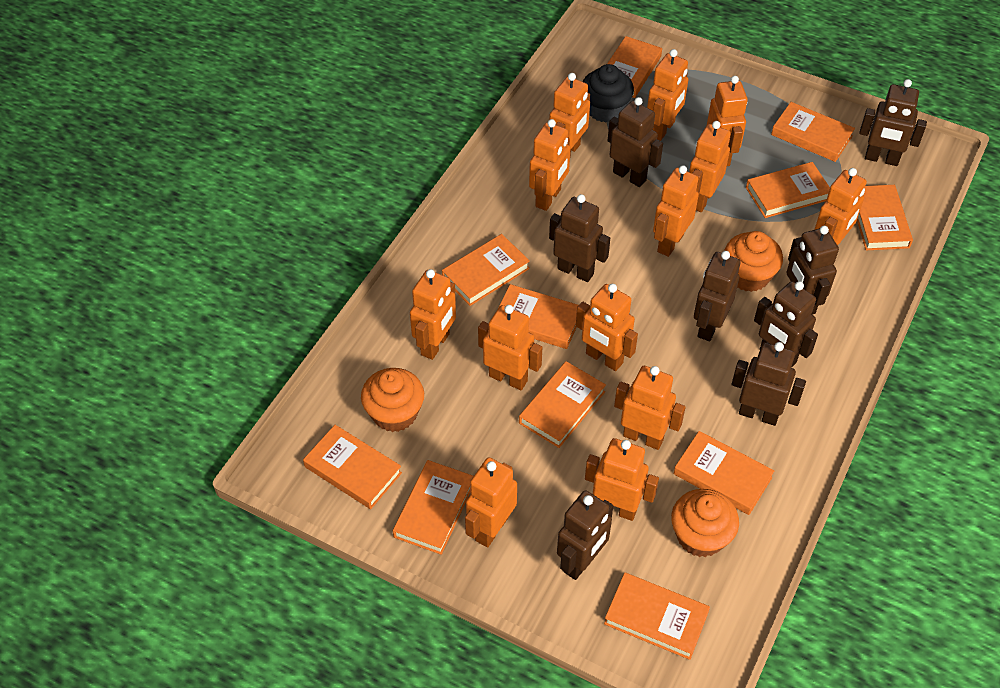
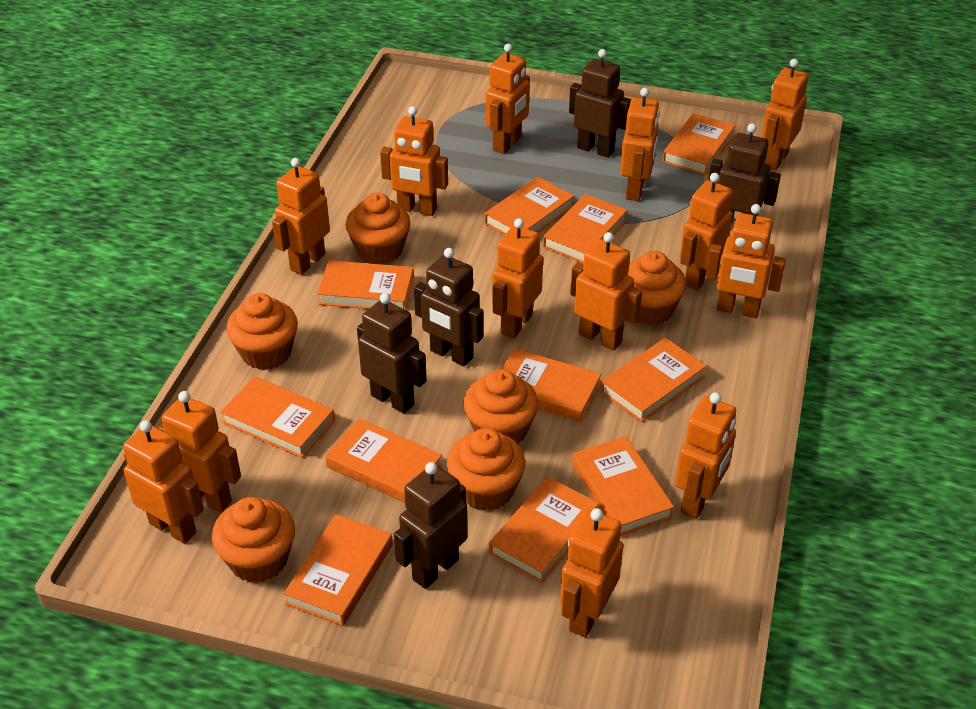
black cupcake: [583,64,634,123] = 1 -> none = 0
brown robot: [549,194,610,282] [557,490,613,580] [608,97,663,187] [694,251,741,341] [732,342,806,426] [754,281,818,368] [786,226,839,315] [859,79,927,166] = 8 -> [357,293,427,414] [394,462,467,589] [414,248,483,366] [569,49,631,158] [709,123,781,225] = 5
orange cupcake: [361,368,424,432] [671,489,739,557] [724,231,783,292] = 3 -> [212,497,295,583] [226,293,298,370] [346,193,410,264] [447,428,525,511] [463,369,538,445] [627,251,686,326] = 6

